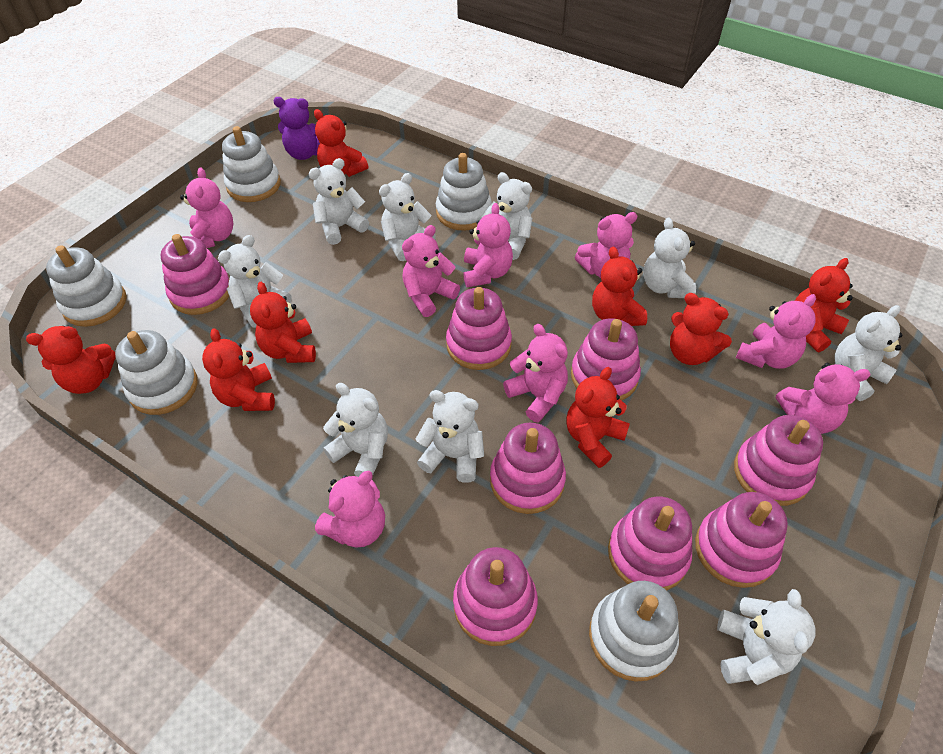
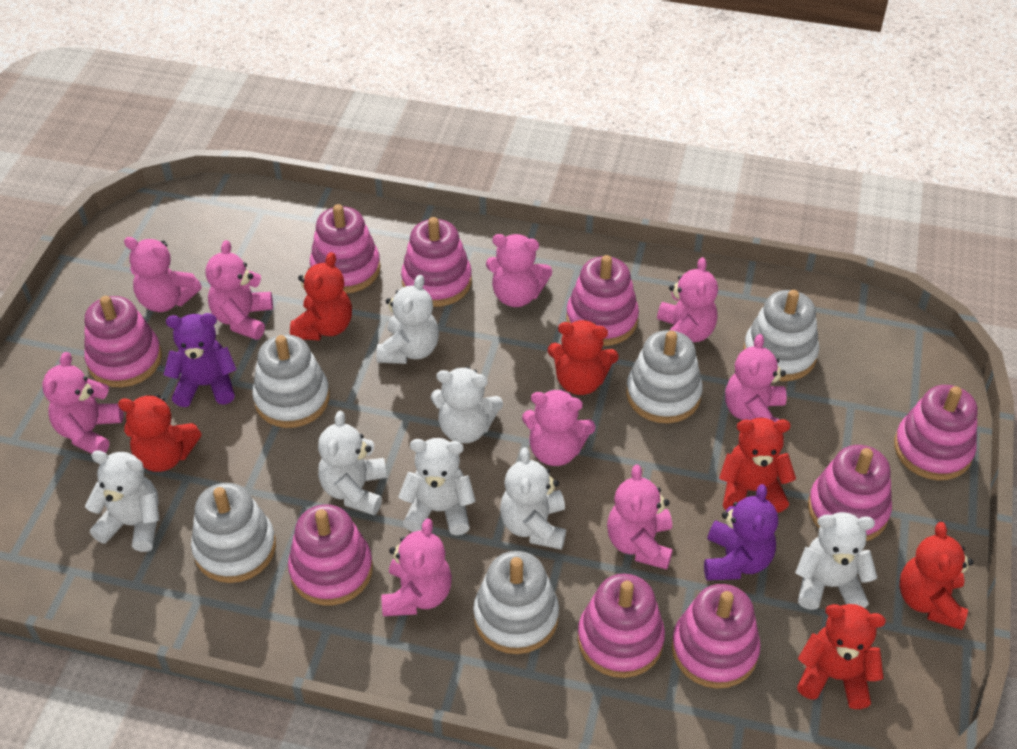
pink stacking toy: [161,234,229,315] [446,287,512,370] [453,547,538,646] [490,423,566,514] [571,318,641,401] [608,497,692,591] [695,492,788,588] [734,415,823,506] = 8 -> [84,296,162,387] [288,504,373,605] [310,204,381,294] [401,217,472,307] [566,255,639,346] [578,574,665,678] [671,584,761,689] [808,445,892,541] [894,385,978,480] = 9
pink teddy bear: [180,168,233,248] [315,471,385,547] [402,225,460,317] [463,203,513,287] [503,324,568,422] [575,212,637,278] [736,294,816,369] [776,363,871,434] = 8 -> [42,352,124,454] [124,237,202,312] [205,240,273,340] [381,518,452,616] [486,234,552,307] [522,389,595,466] [607,465,673,570] [657,257,718,342] [725,334,787,422] = 9
purple teddy bear: [274,97,320,160] = 1 -> [164,313,237,407] [704,484,778,581] = 2
red teddy bear: [26,326,116,394] [202,329,275,411] [250,282,316,363] [314,109,368,177] [566,367,630,468] [592,247,647,326] [670,293,732,365] [794,258,853,352] = 8 -> [118,394,202,472] [290,252,352,341] [547,320,618,395] [719,418,796,513] [797,604,886,709] [899,522,973,630] = 6
white teddy bear: [218,235,292,328] [309,158,369,245] [323,383,388,477] [379,173,436,261] [416,390,484,483] [481,172,532,260] [643,218,696,298] [717,589,816,685] [834,305,902,401] = 9 -> [85,450,160,552] [318,411,387,515] [376,275,439,364] [398,438,476,535] [431,367,503,443] [500,447,566,550] [795,512,877,610] = 7

